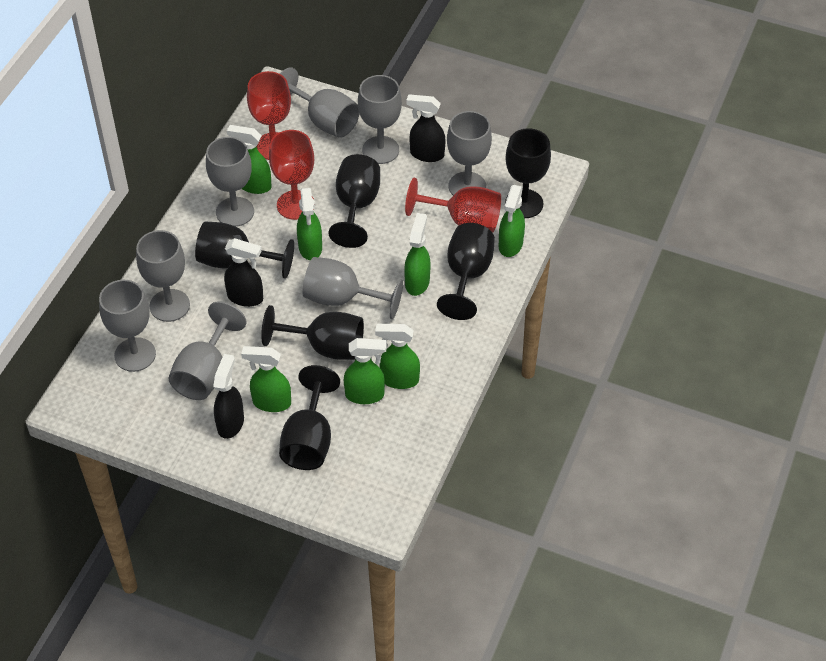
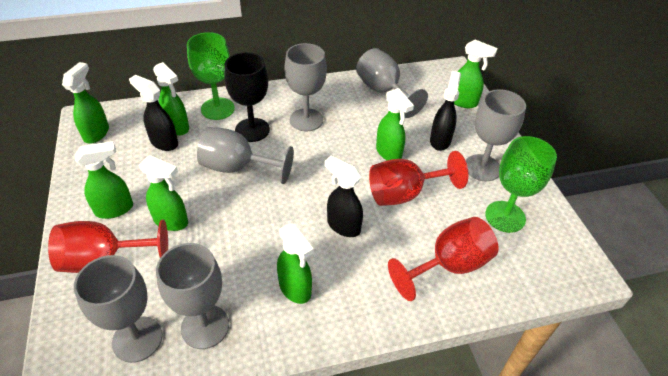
black goblet: [195,222,294,279] [261,305,364,360] [279,365,340,470] [328,154,380,248] [437,223,495,320] [505,128,551,218] = 6 -> [224,52,270,142] = 1
green goblet: none = 0 -> [187,32,235,120] [485,136,557,233] = 2
grey goblet: [99,280,156,372] [136,230,190,322] [168,301,247,400] [206,137,254,227] [280,67,359,138] [302,257,403,319] [358,75,402,164] [447,111,492,195] = 8 -> [74,255,163,363] [156,243,229,349] [197,127,294,184] [284,43,327,131] [356,48,428,118] [466,89,526,181] = 6

